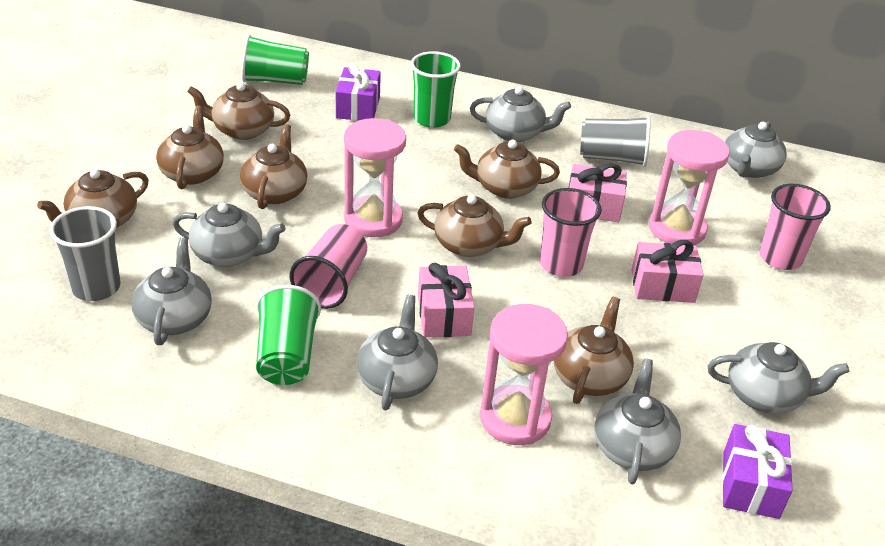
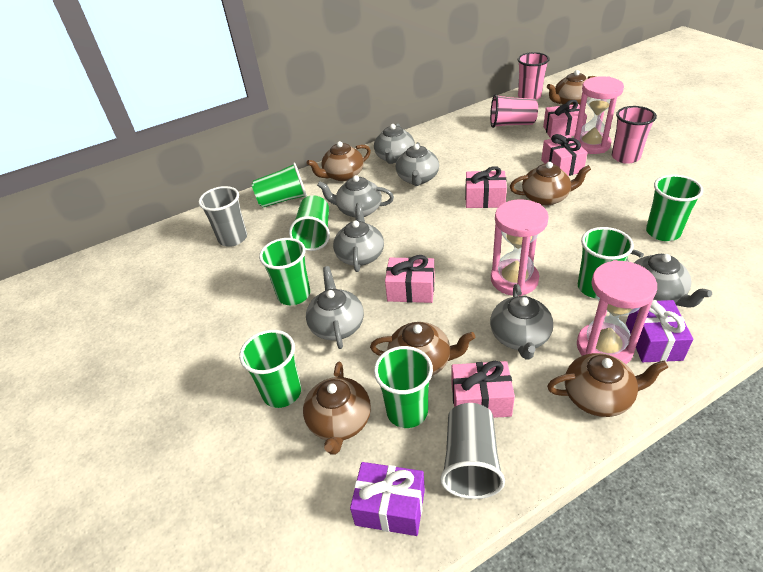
brown teapot: [37,169,149,228] [156,106,224,189] [187,82,290,140] [240,124,308,209] [418,194,532,257] [454,140,560,199] [553,297,634,404] = 7 -> [303,362,371,455] [307,141,371,181] [370,322,475,376] [510,162,591,206] [547,70,596,105] [547,353,668,417] = 6
green cup: [242,35,309,85] [256,285,321,385] [411,51,460,128] = 3 -> [239,330,301,408] [252,163,307,207] [259,238,310,305] [289,195,330,251] [374,346,433,428] [578,227,634,298] [646,175,703,241] = 7
pink gift: [418,263,474,337] [569,163,627,222] [631,240,704,303] = 3 -> [385,255,435,303] [452,361,515,418] [465,166,507,208] [541,134,588,176] [543,100,587,139] = 5

